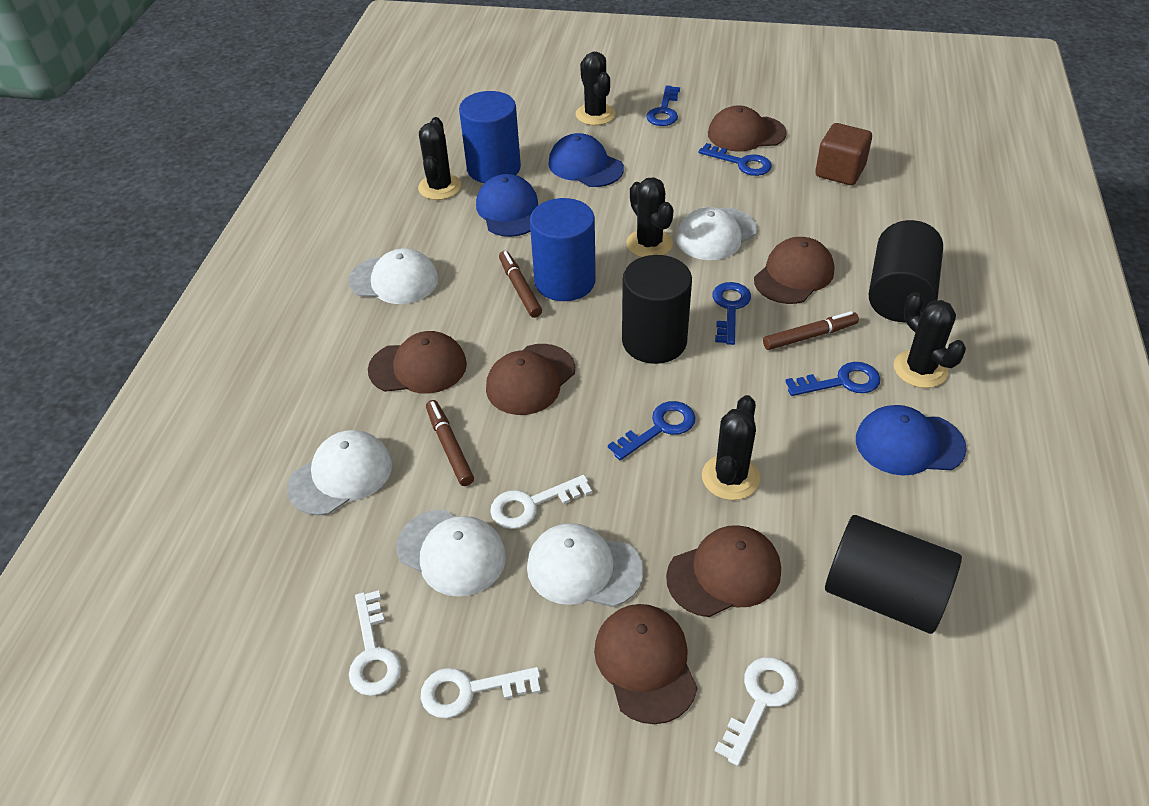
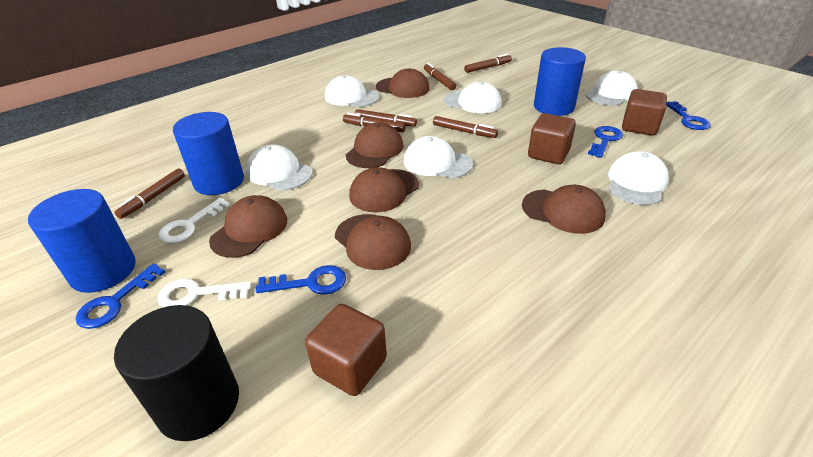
black cactus: [418,117,461,200] [576,52,615,125] [626,177,673,257] [702,395,760,500] [894,292,966,388] = 5 -> none = 0
black cylinder: [622,255,692,364] [825,515,962,634] [869,220,943,322] = 3 -> [114,305,239,441] = 1
blue cap: [476,174,538,237] [549,133,624,187] [856,405,967,476] = 3 -> none = 0
blue cylinder: [459,91,521,183] [530,198,596,301] = 2 -> [28,189,136,293] [173,112,244,195] [534,47,586,116] = 3
blue key: [608,401,696,460] [646,86,680,126] [698,143,772,176] [712,282,751,345] [785,362,880,396] = 5 -> [76,264,165,329] [256,265,346,295] [588,126,623,158] [666,101,711,130] = 4
brown cube: [815,123,872,185] = 1 -> [305,304,387,396] [528,113,576,164] [622,89,667,136] = 3
brown marker: [426,400,474,486] [499,251,542,318] [763,311,859,350] = 3 -> [115,169,185,219] [343,113,406,132] [355,109,417,127] [424,63,456,90] [433,116,498,138] [464,54,512,73] = 6
white cap: [287,430,392,516] [348,248,438,304] [397,509,506,597] [527,523,644,607] [676,207,757,260] = 5 -> [246,144,313,190] [325,75,379,107] [404,136,473,178] [444,82,502,113] [586,71,638,105] [608,151,669,205] = 6
white key: [349,590,401,696] [421,667,540,718] [490,475,592,529] [715,657,798,766] = 4 -> [157,279,251,307] [158,198,230,243] = 2

